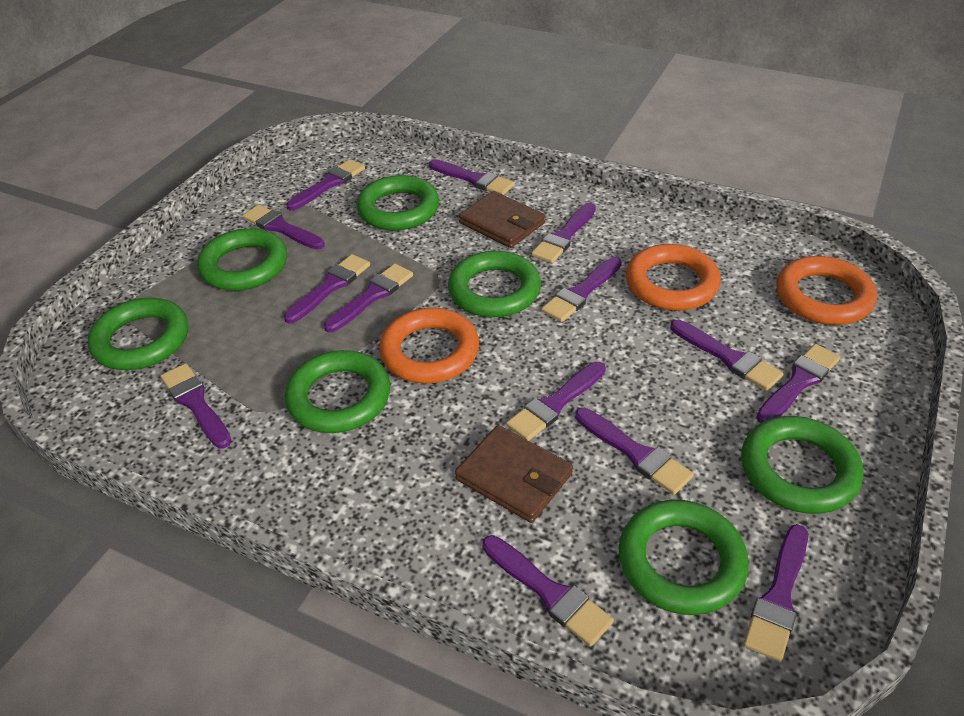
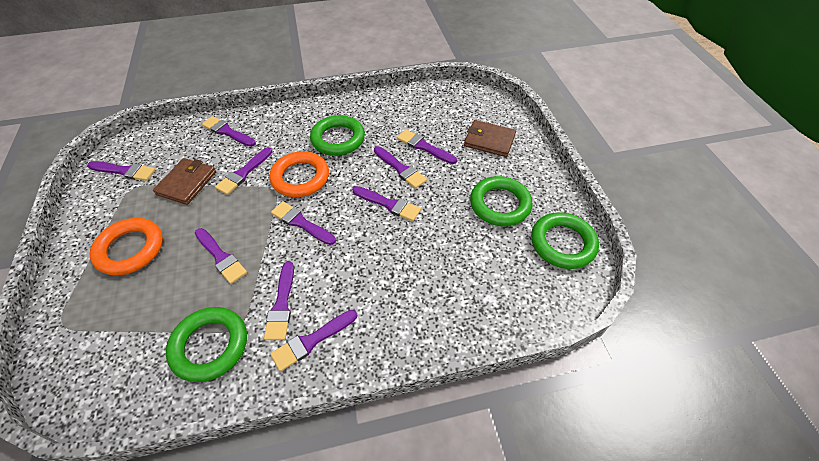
green ring: [88,297,188,370] [197,228,287,291] [285,350,390,433] [357,175,439,230] [448,251,541,318] [619,500,749,615] [742,416,864,514] = 7 -> [166,307,247,382] [310,115,365,156] [470,176,533,226] [531,212,599,269] = 4
orange ring: [379,308,479,383] [626,244,721,311] [776,256,877,325] = 3 -> [90,218,163,276] [269,151,329,197] = 2
purple brush: [160,363,232,449] [243,205,325,249] [284,254,370,323] [286,159,365,210] [324,264,413,332] [429,159,514,195] [482,535,614,647] [506,362,606,441] [531,203,596,263] [541,257,622,322] [575,408,694,495] [670,320,783,391] [743,524,808,662] [756,344,840,423] = 14 -> [87,161,155,181] [195,228,247,284] [202,116,256,147] [215,147,272,195] [264,261,294,340] [270,310,357,371] [271,201,336,245] [352,186,421,221] [374,146,427,189] [397,129,457,164] = 10

